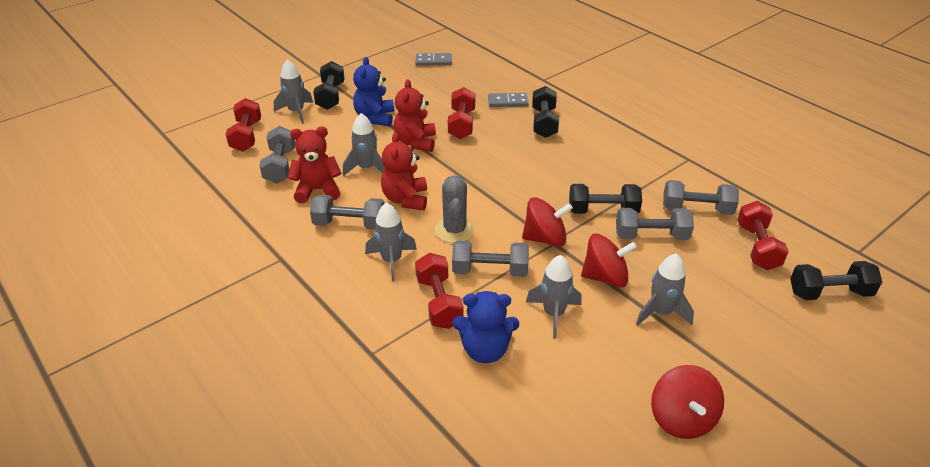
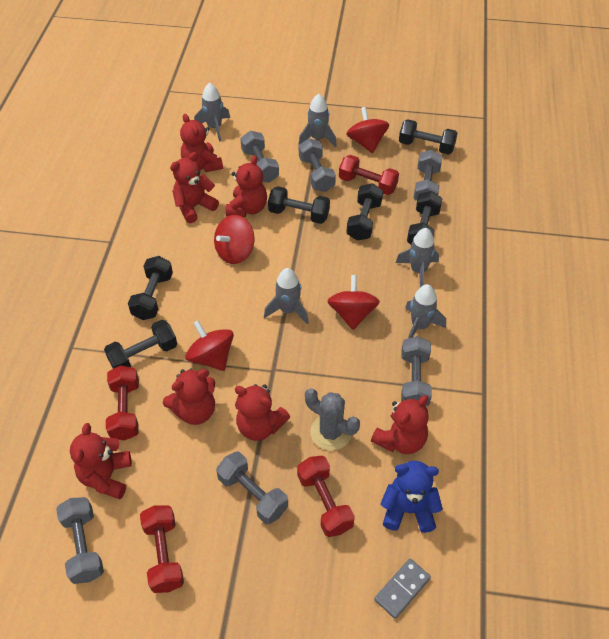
black dumbbell: [313,61,345,110] [532,86,559,138] [569,184,642,214] [790,261,882,300] = 4 -> [104,320,177,369] [128,256,173,320] [268,186,330,224] [346,183,383,241] [399,119,458,155] [407,191,443,244] = 6
blue teddy bear: [353,57,394,127] [453,291,519,363] = 2 -> [380,461,443,533] = 1
grey domino: [415,53,452,66] [488,93,529,107] = 2 -> [374,559,431,619] = 1
grey dumbbell: [259,126,295,183] [310,195,384,230] [452,240,529,277] [616,208,694,240] [663,180,739,215] = 5 -> [56,497,104,584] [216,452,288,524] [240,131,279,183] [299,138,336,192] [401,336,432,407] [413,150,442,201] = 6
red spinning top: [522,197,573,247] [581,233,637,287] [651,365,724,439] = 3 -> [185,320,234,371] [214,215,254,264] [328,275,380,330] [347,107,389,153] = 4
red teddy bear: [288,127,342,203] [381,133,427,210] [394,79,436,152] = 3 -> [70,423,132,499] [163,369,215,425] [170,152,219,223] [180,114,223,172] [226,155,267,217] [235,384,290,441] [371,395,429,454] = 7

